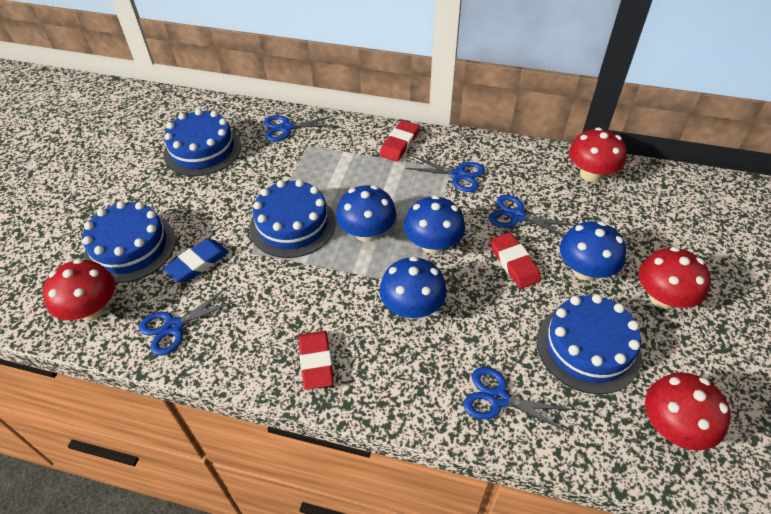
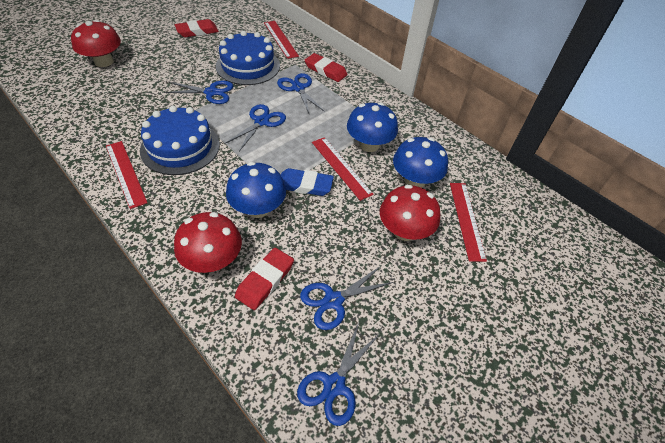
blue cake: [82,201,176,283] [163,109,241,176] [249,179,336,258] [537,294,642,394] = 4 -> [140,106,220,175] [216,31,280,85] = 2
blue mushroom: [336,185,397,242] [379,256,447,319] [404,195,465,254] [560,221,626,281] = 4 -> [226,162,286,218] [347,102,398,152] [393,137,448,188] = 3
red mushroom: [43,259,115,321] [569,127,627,182] [639,247,711,309] [645,372,731,450] = 4 -> [71,20,121,67] [174,212,242,273] [380,184,440,241] = 3
red ruler: none = 0 -> [106,141,147,209] [264,21,299,59] [312,137,374,201] [450,183,487,262] = 4

